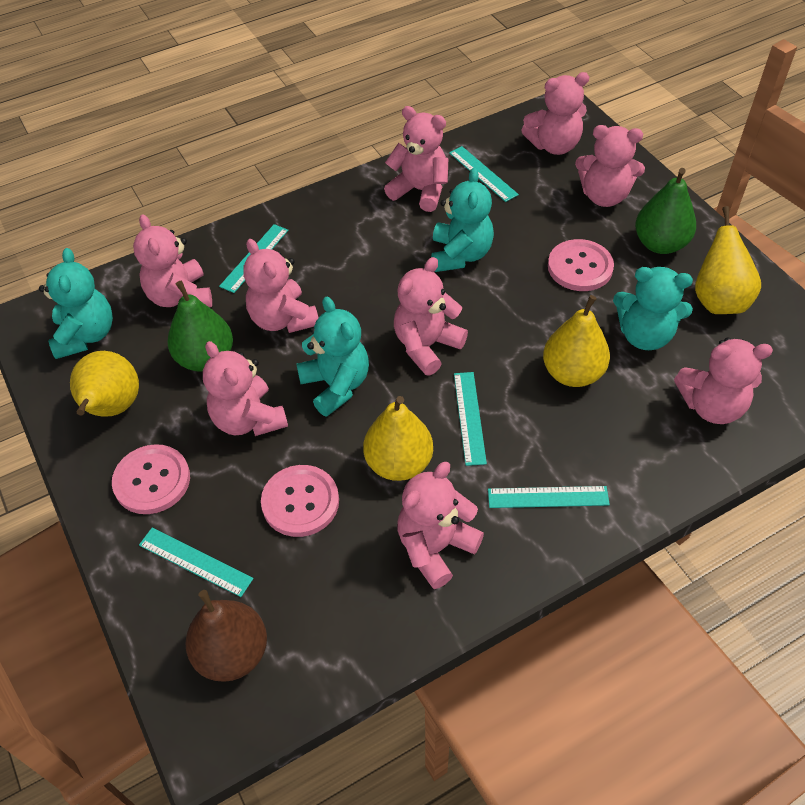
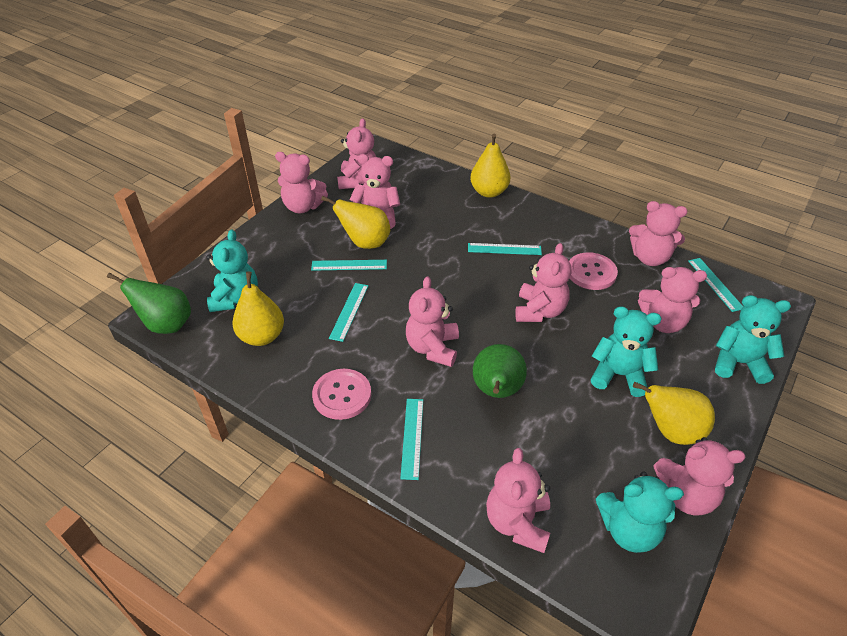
brown pear: [185,590,267,682] = 1 -> none = 0
pink button: [112,444,190,514] [261,465,339,537] [548,239,614,291] = 3 -> [312,369,371,420] [569,252,618,290] = 2

